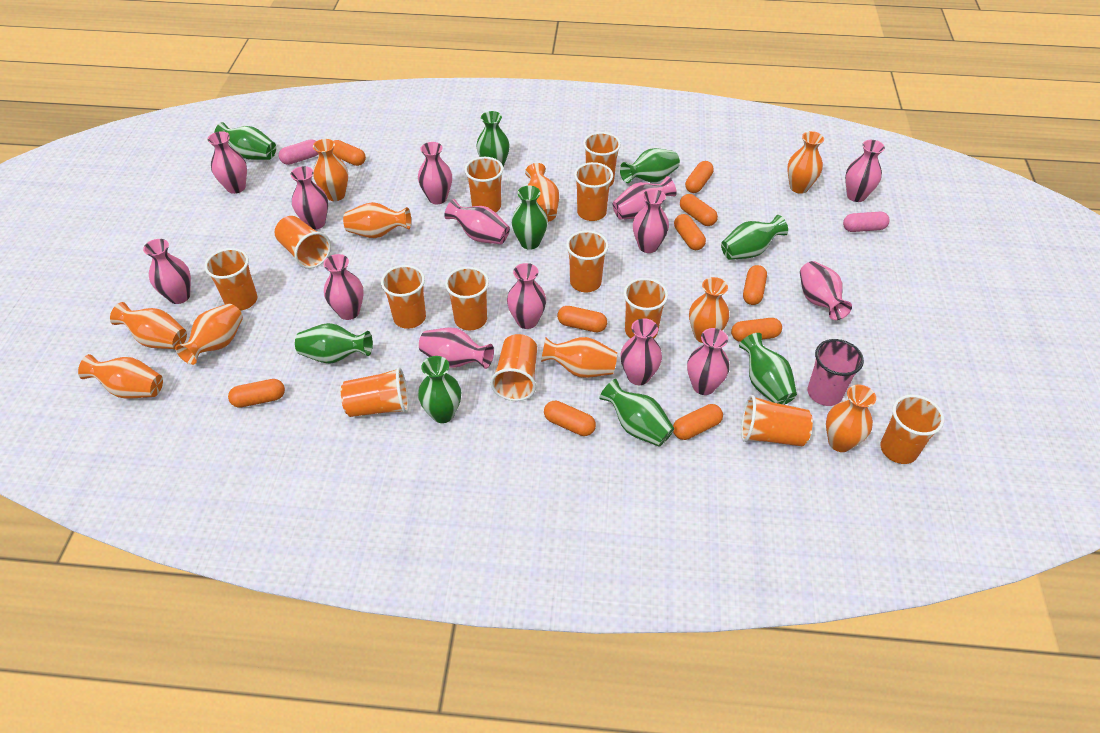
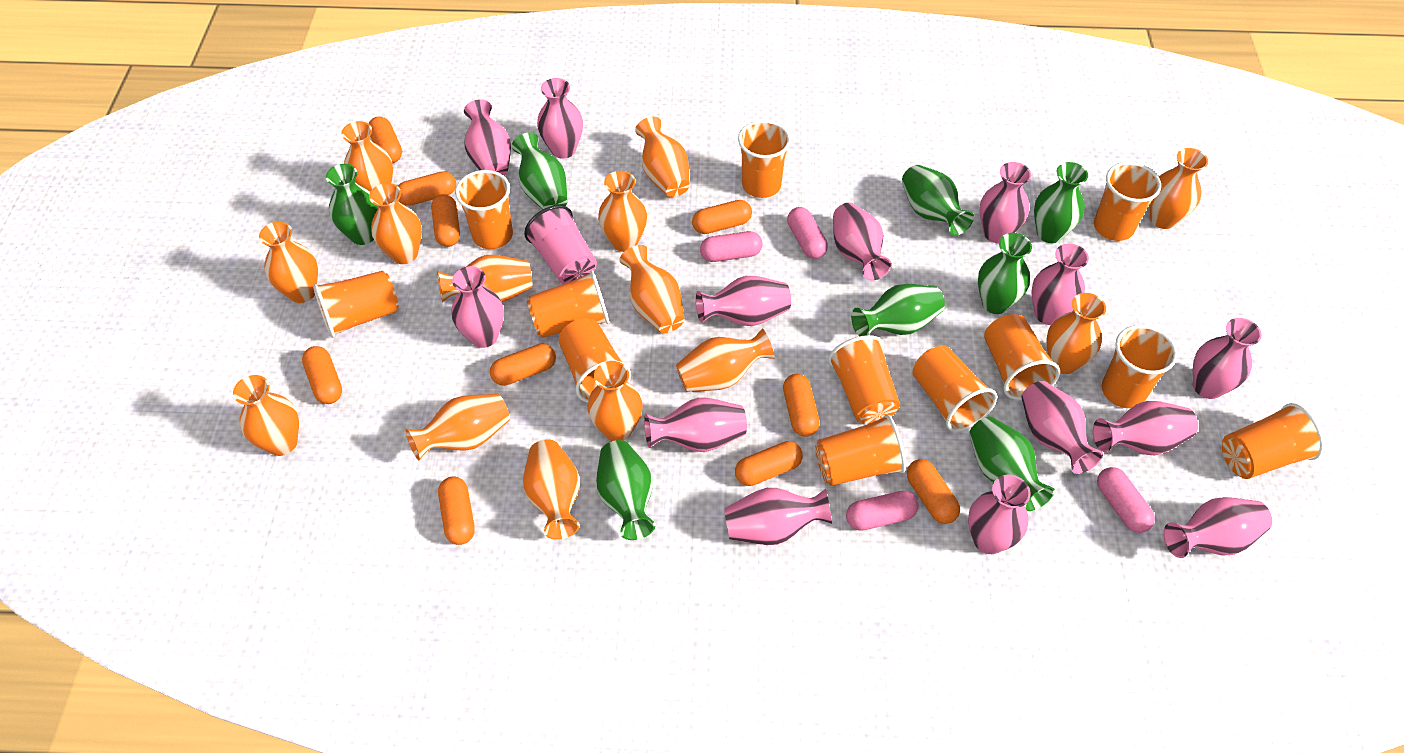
green vase: [214,122,276,160] [295,323,373,364] [418,356,461,423] [476,111,510,167] [512,186,548,250] [599,379,674,447] [620,148,680,183] [721,215,788,260] [739,333,797,405] = 9 -> [326,164,378,245] [512,132,568,209] [596,440,655,540] [851,284,945,336] [902,165,974,236] [969,417,1055,511] [978,233,1032,314] [1034,162,1088,243] = 8
orange cup: [204,248,257,311] [275,216,331,269] [341,367,409,417] [381,265,426,329] [445,267,489,330] [464,157,503,213] [490,334,537,401] [566,230,609,292] [574,162,613,221] [583,132,621,186] [624,278,668,338] [741,395,813,446] [881,395,944,464] = 13 -> [313,271,399,338] [455,170,513,249] [527,271,609,338] [559,318,631,403] [738,120,791,198] [815,414,906,486] [828,335,900,424] [913,345,997,432] [984,314,1060,400] [1094,162,1161,241] [1102,325,1177,408] [1222,403,1324,479] = 12
orange vase: [78,354,163,399] [110,302,187,349] [175,304,243,365] [313,139,348,201] [343,202,411,238] [525,163,559,222] [541,337,617,378] [689,277,729,343] [787,131,824,194] [826,384,876,452] = 10 -> [233,375,299,456] [259,222,318,303] [341,121,393,192] [369,183,422,264] [405,394,510,460] [437,255,532,302] [523,439,580,540] [588,361,643,441] [598,171,647,252] [620,245,684,333] [635,117,690,197] [676,329,775,392] [1046,293,1106,374] [1149,148,1208,229] = 14
pink capsule: [279,139,318,165] [843,212,890,232] = 2 -> [700,231,763,262] [787,207,828,259] [846,491,918,531] [1097,467,1155,533] = 4

